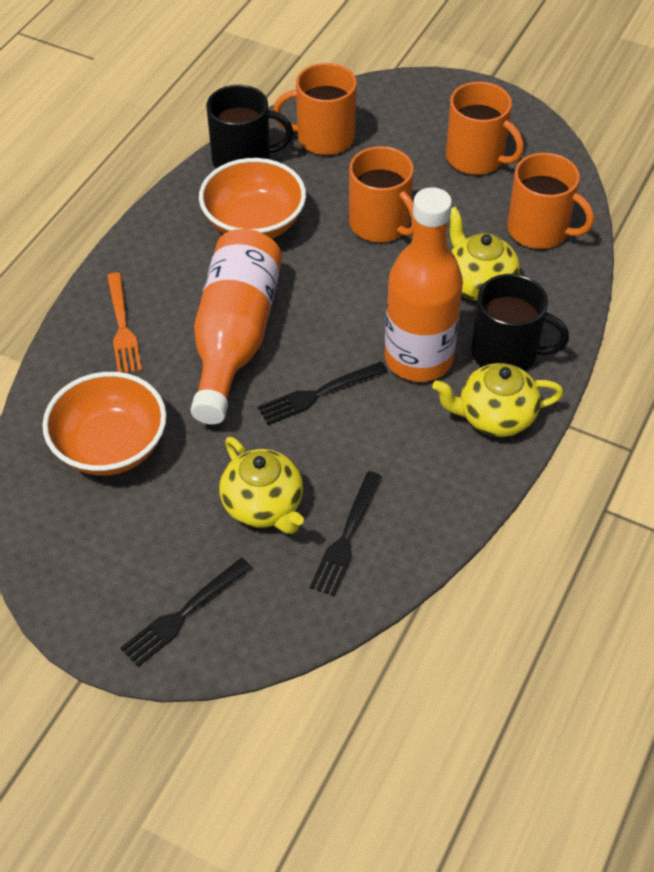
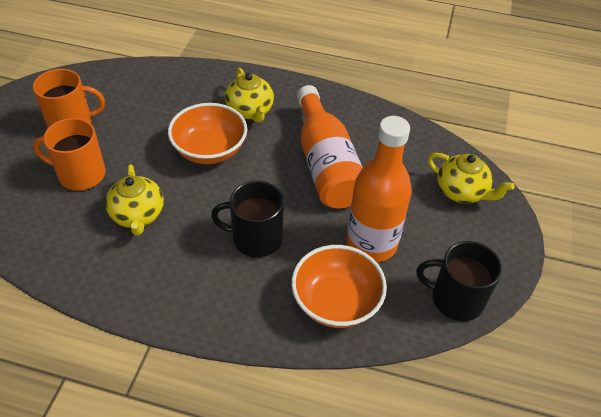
black fork: [120,558,252,667] [257,362,388,425] [310,471,382,597] = 3 -> none = 0
orange fork: [107,273,142,373] = 1 -> none = 0
orange mug: [273,63,357,155] [349,146,415,242] [446,82,524,175] [507,153,594,249] = 4 -> [33,69,105,128] [33,118,106,190] = 2

